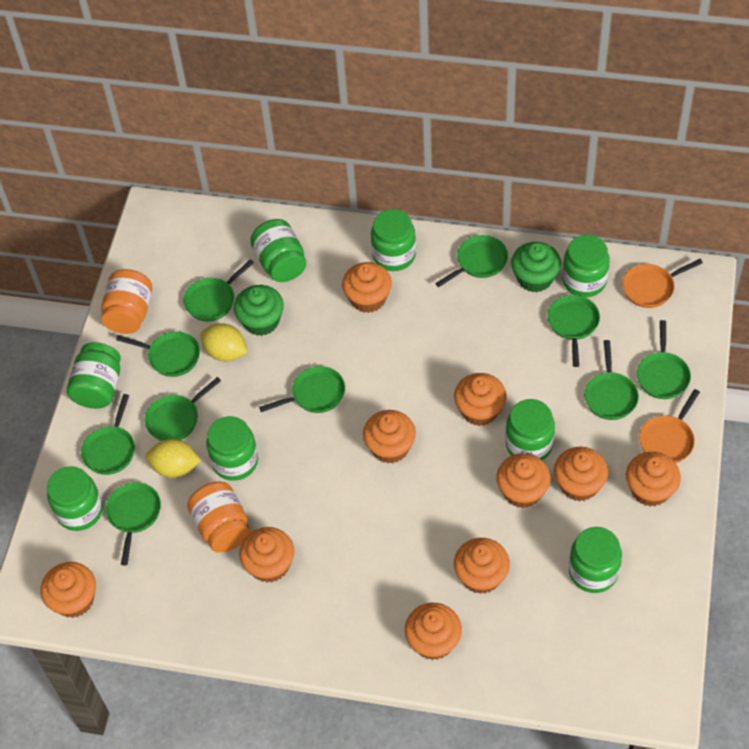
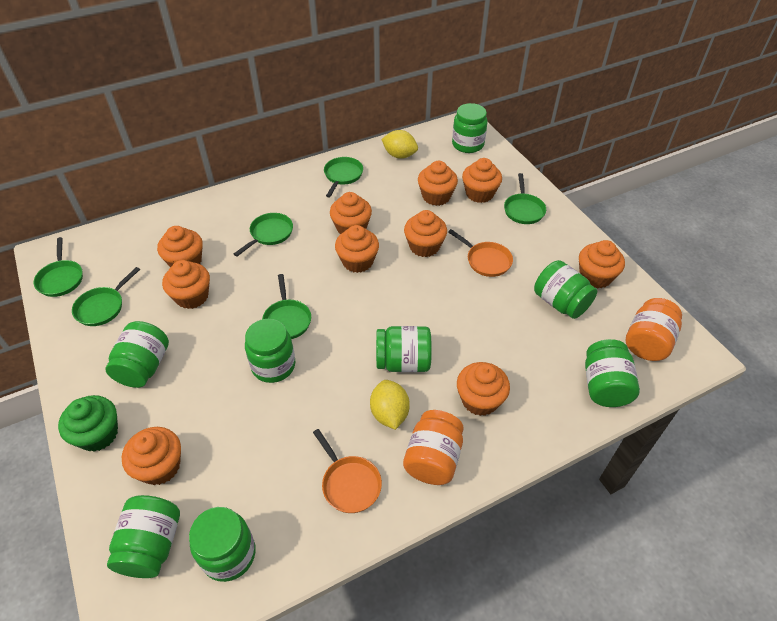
green cupcake: [234,285,284,336] [511,242,561,292] = 2 -> [58,395,118,452] = 1
green pan: [81,394,135,475] [106,482,161,565] [116,331,200,377] [145,377,221,441] [183,259,254,321] [259,366,345,413] [435,235,508,287] [547,295,600,367] [584,340,639,420] [637,320,691,399] = 10 -> [34,237,83,297] [72,267,140,326] [234,213,293,257] [262,274,311,339] [324,157,363,198] [504,173,546,224] = 6

